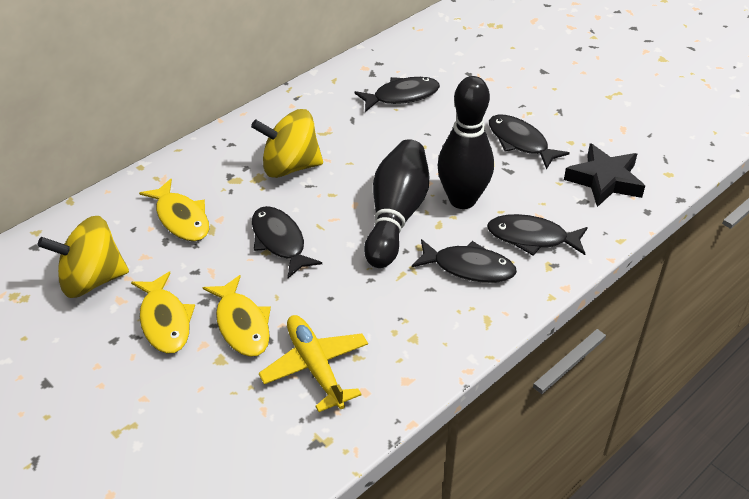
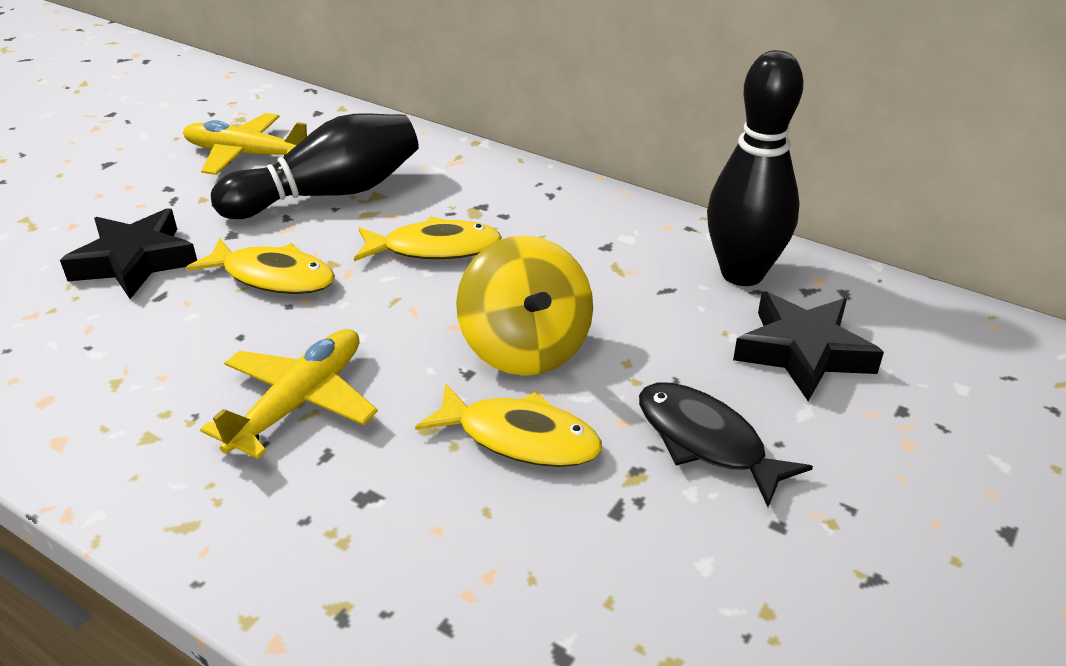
black fish: [252,206,322,278] [354,77,440,112] [411,239,517,283] [487,214,588,256] [489,115,570,170] = 5 -> [639,383,813,507] = 1
black star: [564,143,645,207] = 1 -> [60,208,197,299] [733,291,884,401] = 2
yellow plane: [259,315,368,412] = 1 -> [183,113,307,175] [200,329,378,459] = 2
yellow spinning top: [38,216,129,298] [251,109,323,178] = 2 -> [456,236,593,376] = 1

